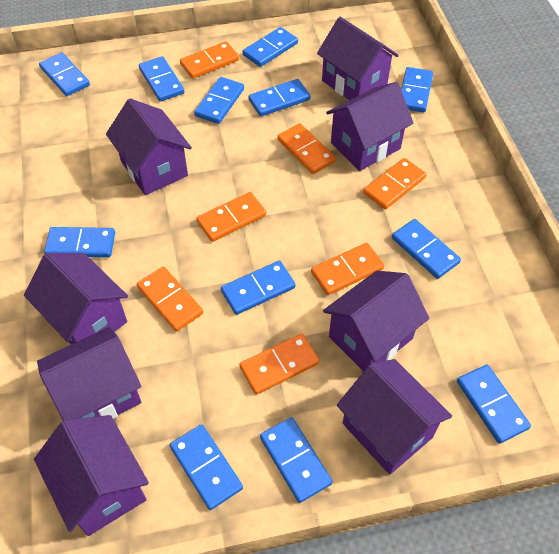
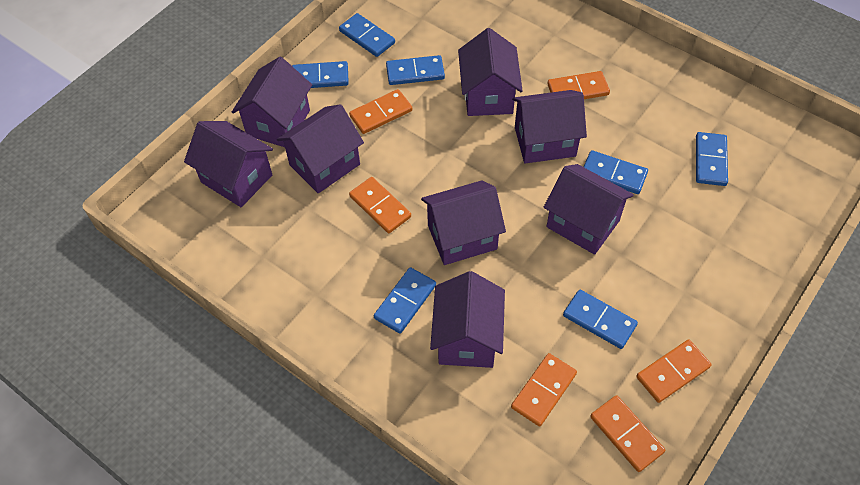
blue domino: [39,52,90,96] [44,227,115,258] [139,56,185,102] [170,424,243,510] [194,77,244,124] [221,261,296,315] [243,27,298,67] [249,79,310,117] [260,417,332,503] [392,219,461,279] [401,67,433,113] [457,364,531,444] = 12 -> [292,61,349,88] [339,13,395,57] [374,267,436,334] [386,55,445,85] [563,290,638,349] [584,150,648,194] [696,132,728,186] = 7
orange domino: [137,266,203,331] [180,41,239,79] [196,192,266,242] [239,334,320,395] [277,123,336,174] [311,243,384,295] [363,158,426,209] = 7 -> [349,89,413,134] [349,177,411,233] [511,353,577,426] [547,71,610,99] [590,395,665,472] [636,339,711,403] = 6

